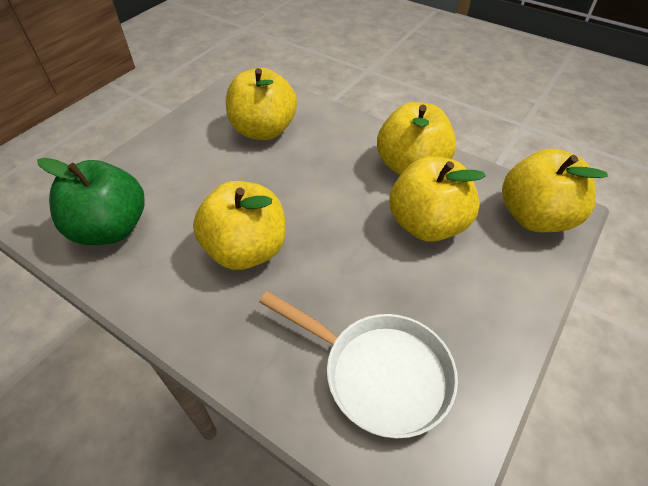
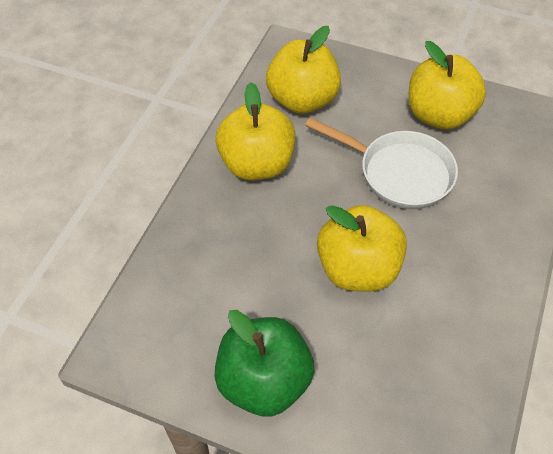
yellow apple: [193,181,286,270] [226,68,297,140] [377,102,457,175] [389,156,486,242] [502,149,608,232] = 5 -> [216,82,296,180] [266,26,341,114] [317,205,407,292] [408,41,486,129] = 4

